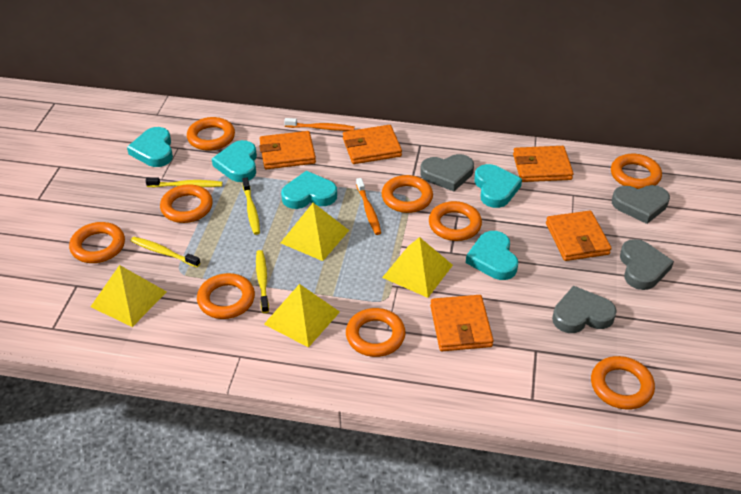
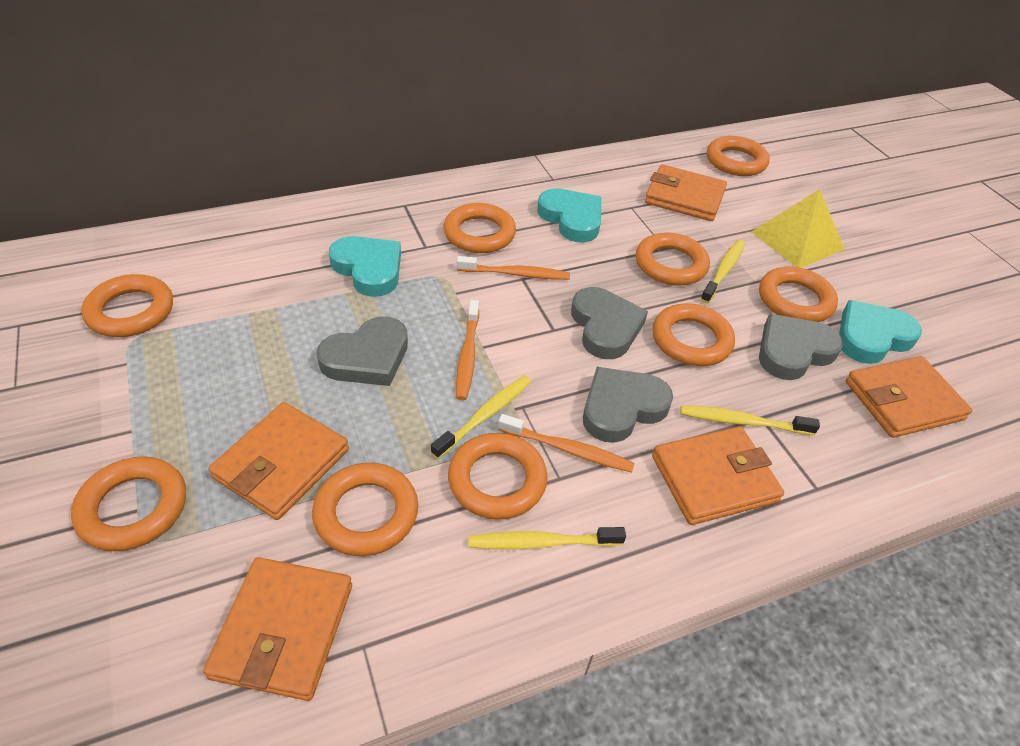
orange toothbrush: [284,118,355,131] [356,178,381,235] = 2 -> [456,300,479,400] [457,256,570,280] [498,414,635,473] = 3
turquoise heart: [127,127,173,167] [212,140,257,182] [281,171,337,209] [466,231,518,280] [474,164,522,208] = 5 -> [329,236,401,297] [537,188,601,242] [839,300,922,364] = 3
yellow pyramid: [90,265,167,327] [264,284,340,348] [281,203,349,261] [382,237,453,298] = 4 -> [751,189,845,268] = 1

